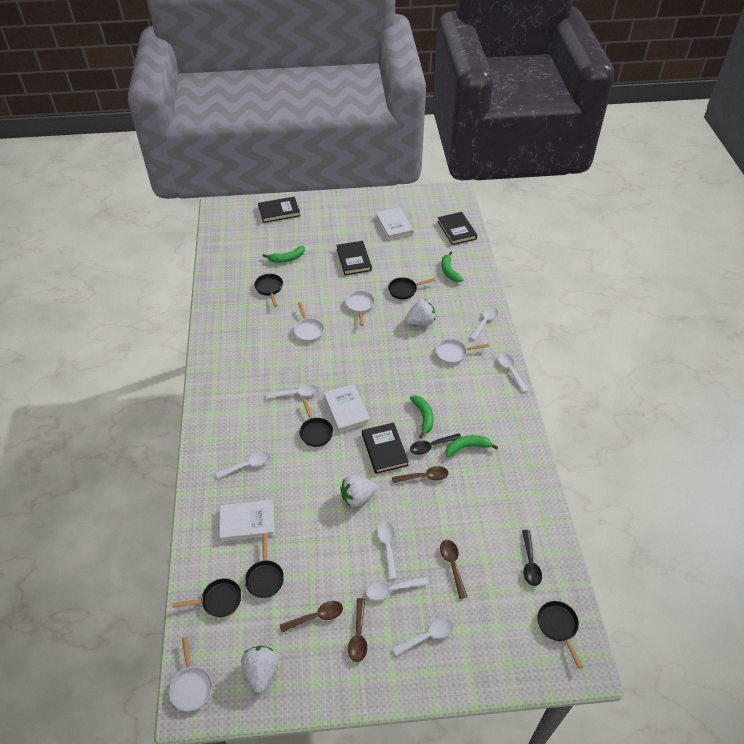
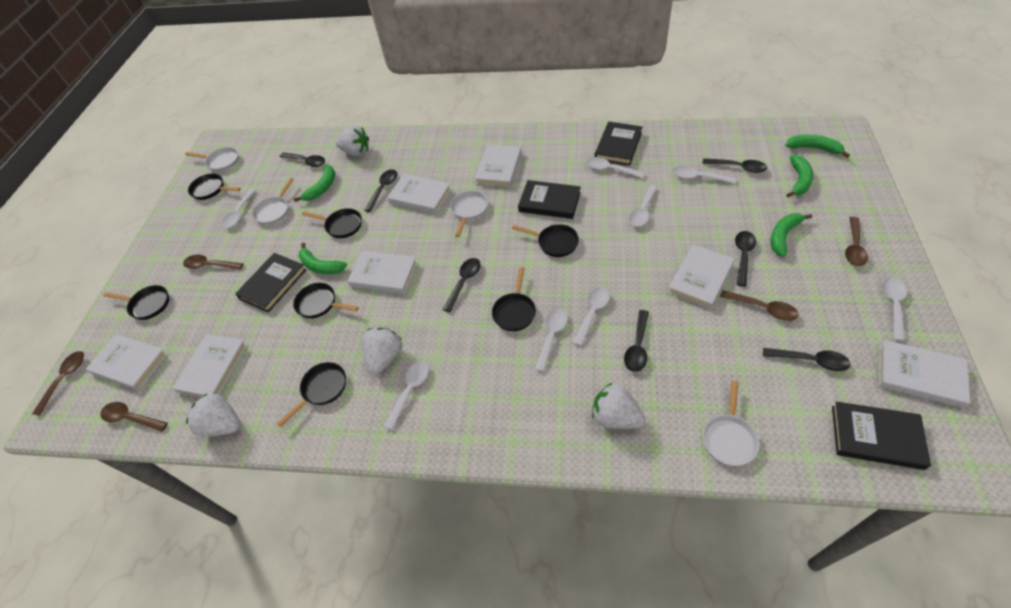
black pan: [172,578,242,617] [245,534,284,598] [254,274,283,307] [299,399,333,447] [388,277,436,299] [537,601,583,669] = 6 -> [103,285,169,320] [188,174,241,200] [277,362,346,427] [293,283,359,318] [302,208,362,238] [492,267,536,331] [512,224,579,257] = 7
black spoon: [410,433,461,455] [522,530,542,586] = 2 -> [280,153,325,167] [364,169,397,212] [443,258,481,312] [624,310,649,372] [702,158,767,173] [735,231,756,287] [763,348,851,371] = 7
brown spoon: [280,601,343,632] [348,598,367,662] [392,466,448,483] [440,540,467,599] = 4 -> [32,351,84,416] [100,402,168,432] [183,255,243,270] [720,290,799,321] [845,217,868,266] = 5
green banana: [263,246,305,263] [410,395,434,438] [441,251,464,282] [445,435,498,457] = 4 -> [294,165,335,202] [299,243,347,274] [771,213,812,257] [785,135,850,158] [786,155,813,197] = 5
white book: [219,500,275,542] [324,384,370,432] [376,207,414,240] = 3 -> [86,334,168,390] [172,334,247,398] [347,251,418,294] [387,174,451,214] [475,144,522,187] [668,244,734,309] [879,340,970,408] = 7
white spoon: [216,451,271,478] [266,384,318,399] [366,577,428,600] [377,522,397,580] [392,618,454,656] [469,307,498,340] [498,353,529,393] = 7 -> [222,188,256,228] [384,361,429,430] [535,308,568,372] [573,287,610,346] [586,157,645,179] [629,185,658,227] [672,166,736,184] [882,277,907,341] = 8
white strawberry: [241,646,279,693] [340,475,377,507] [405,299,436,325] = 3 -> [186,394,241,436] [336,125,369,156] [362,328,402,375] [592,383,645,429] = 4

